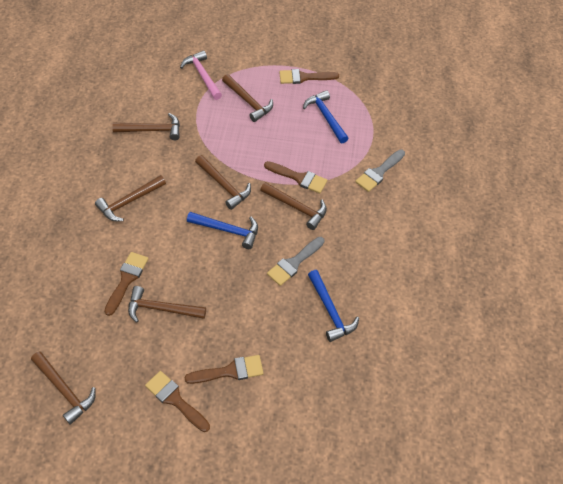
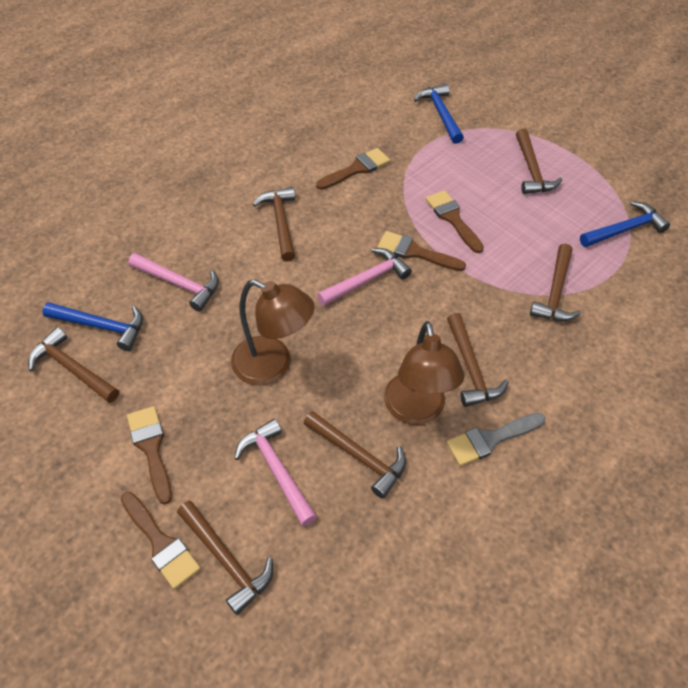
brown lamp: none = 0 -> [231,279,314,385] [384,321,464,425] = 2
grey brush: [267,237,324,286] [355,149,405,192] = 2 -> [446,413,545,466] = 1
pink hammer: [180,50,222,100] = 1 -> [128,253,219,311] [234,419,317,526] [317,248,412,306] = 3

